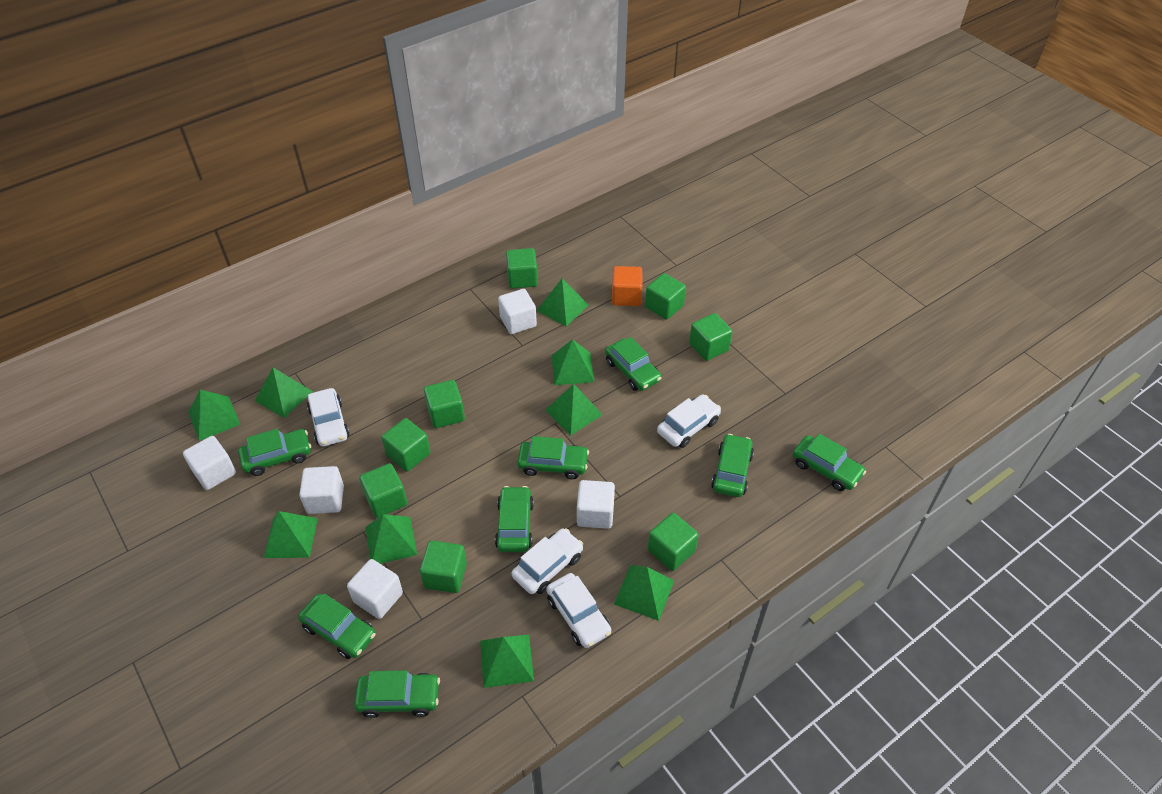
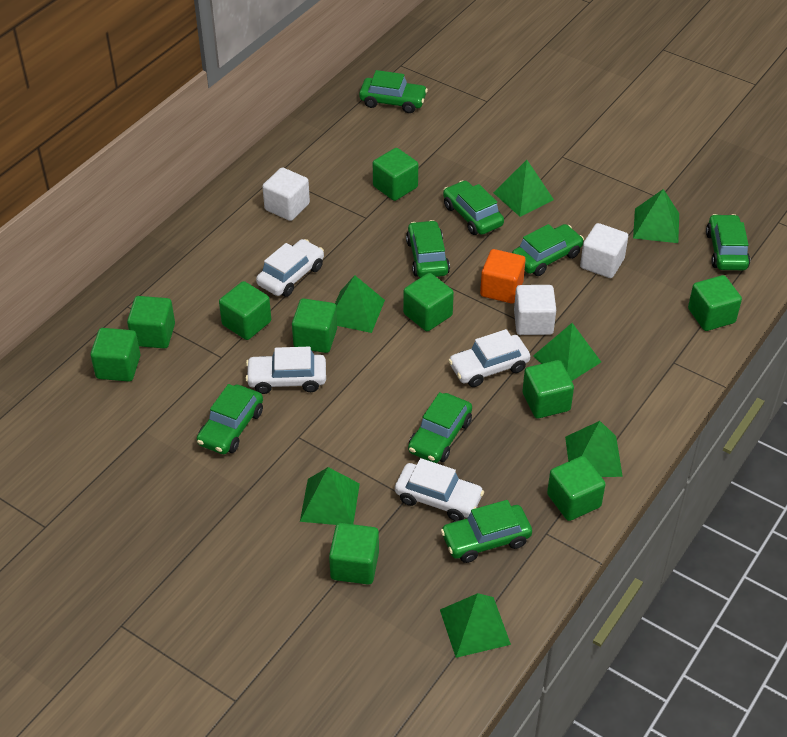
green cube: [359,463,407,518] [381,418,430,472] [420,540,467,593] [424,380,465,428] [506,248,538,289] [645,273,686,320] [648,513,699,571] [689,313,732,361] = 8 -> [90,328,140,382] [127,296,175,349] [219,281,271,340] [292,298,337,353] [329,523,379,585] [373,148,418,201] [403,273,454,331] [522,360,574,418] [547,456,606,521] [688,275,742,331] = 10
green pyramid: [188,390,240,441] [255,367,313,418] [264,511,318,558] [365,514,417,564] [480,635,534,688] [537,278,588,327] [546,384,603,435] [551,339,594,385] [614,565,674,621] = 9 -> [300,467,360,525] [335,275,385,333] [440,593,511,658] [493,160,554,217] [533,323,601,381] [565,421,623,477] [633,189,679,243] = 7
white cube: [183,436,236,490] [299,466,344,514] [347,559,403,619] [498,289,537,334] [577,480,615,529] = 5 -> [262,168,310,221] [514,285,556,335] [580,223,628,278] = 3

